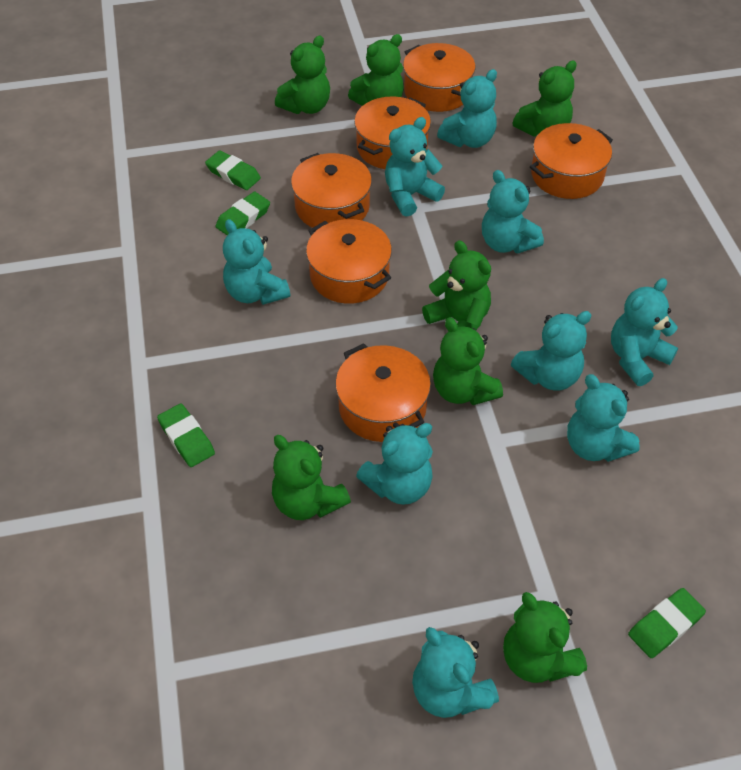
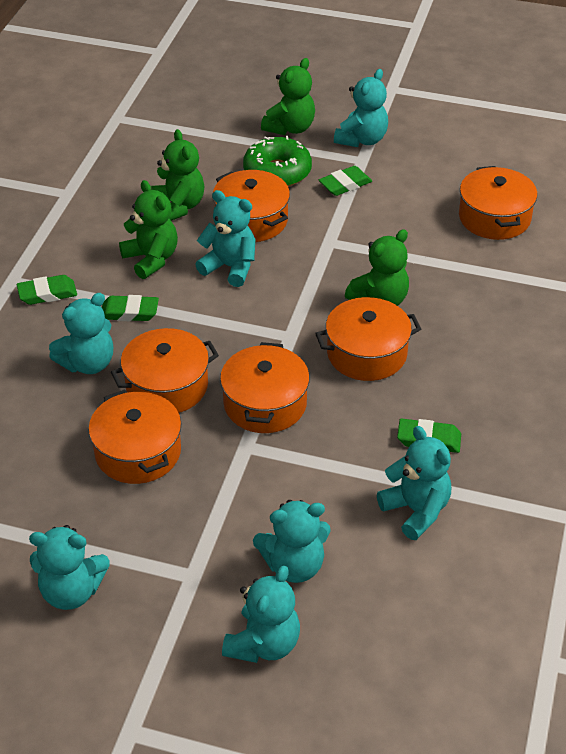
green donut: none = 0 -> [243,136,312,187] = 1
green teddy bear: [272,435,351,520] [275,36,330,114] [348,34,404,106] [422,240,491,330] [433,317,503,405] [503,592,587,683] [513,61,577,137] = 7 -> [119,180,178,279] [151,129,204,221] [261,58,315,135] [345,229,409,306] = 4
turquoise teddy bear: [223,219,290,305] [356,423,433,505] [385,117,445,217] [412,627,499,718] [437,69,497,148] [482,170,544,254] [511,311,591,391] [567,374,640,462] [611,278,678,386] = 9 -> [29,525,110,610] [49,293,113,374] [195,190,256,287] [222,566,300,663] [253,500,331,583] [334,69,388,147] [377,426,451,540] = 7

